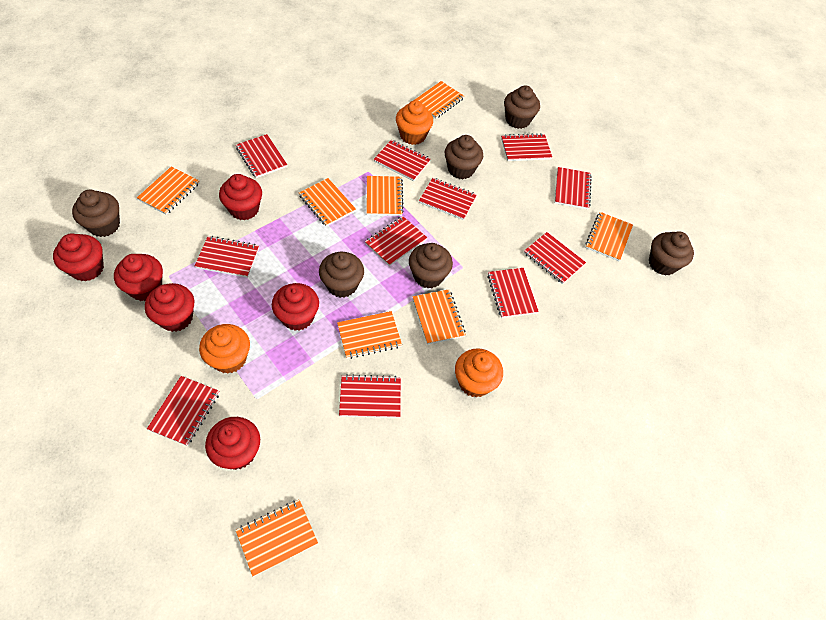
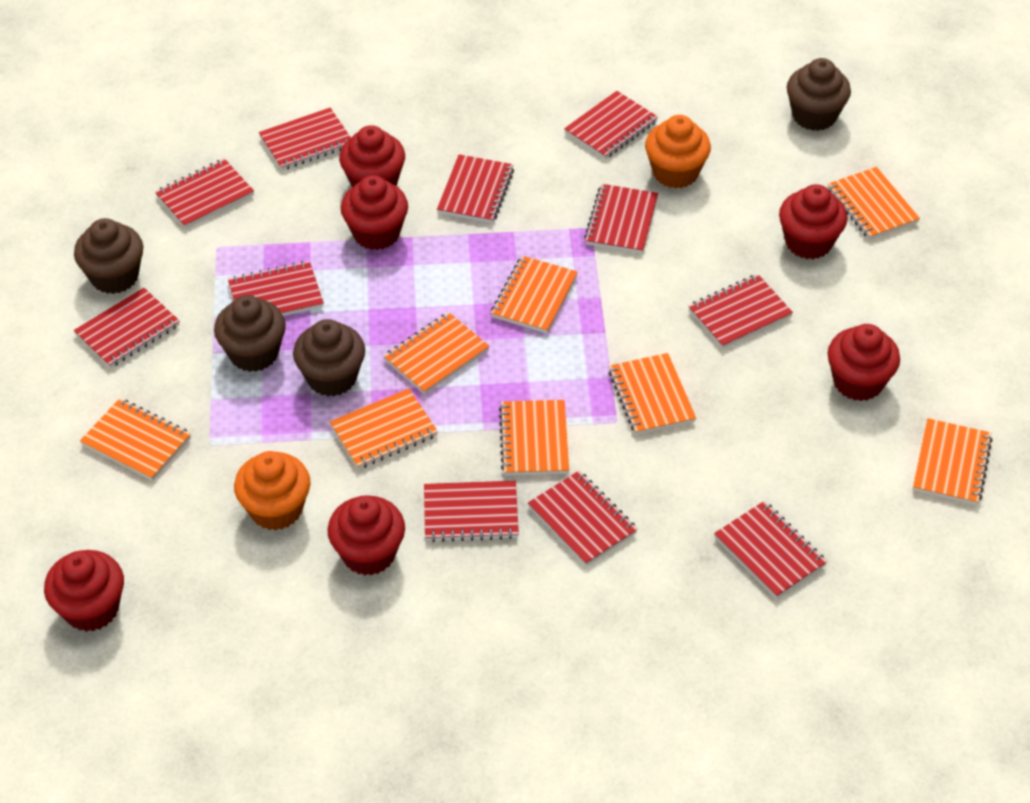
brown cupcake: [72,190,120,237] [319,251,364,298] [409,243,453,288] [444,135,483,179] [504,85,540,129] [649,231,694,276] = 6 -> [74,218,143,294] [214,295,286,372] [293,319,365,396] [787,58,851,131] = 4
orange cupcake: [199,324,250,374] [396,101,433,145] [455,348,503,398] = 3 -> [234,451,310,531] [645,115,711,189] = 2

